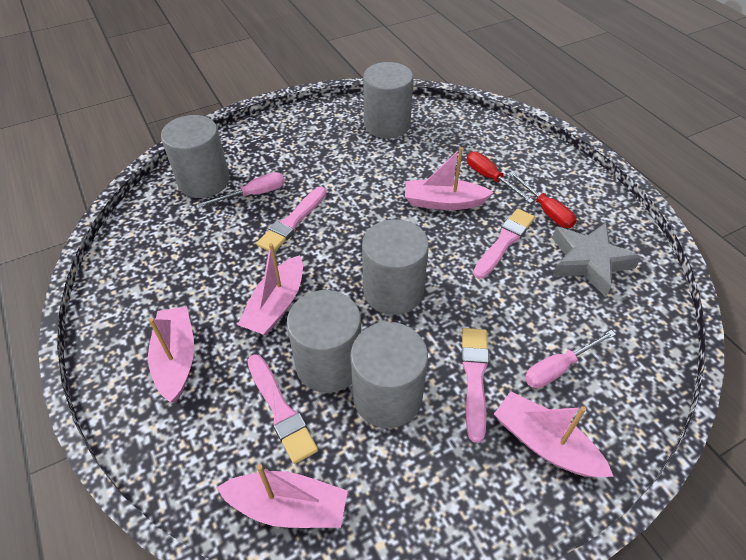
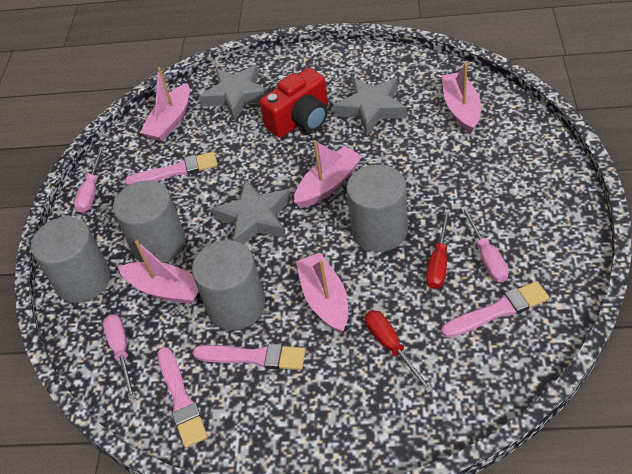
grey cylinder: [161,115,230,198] [287,290,361,393] [350,322,428,428] [362,219,429,315] [363,62,413,139] = 5 -> [31,217,110,303] [113,180,186,263] [192,240,265,330] [346,164,408,252] = 4
grey star: [552,223,641,297] = 1 -> [199,65,269,121] [211,179,291,244] [333,77,407,135] = 3
pink screwdriver: [198,172,285,208] [525,330,616,388] = 2 -> [74,147,104,213] [103,314,136,400] [461,206,509,282] = 3
red camera: none = 0 -> [260,68,328,138] = 1

